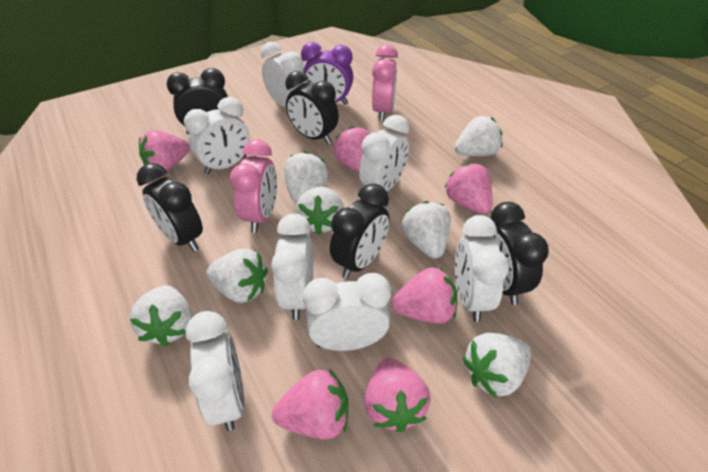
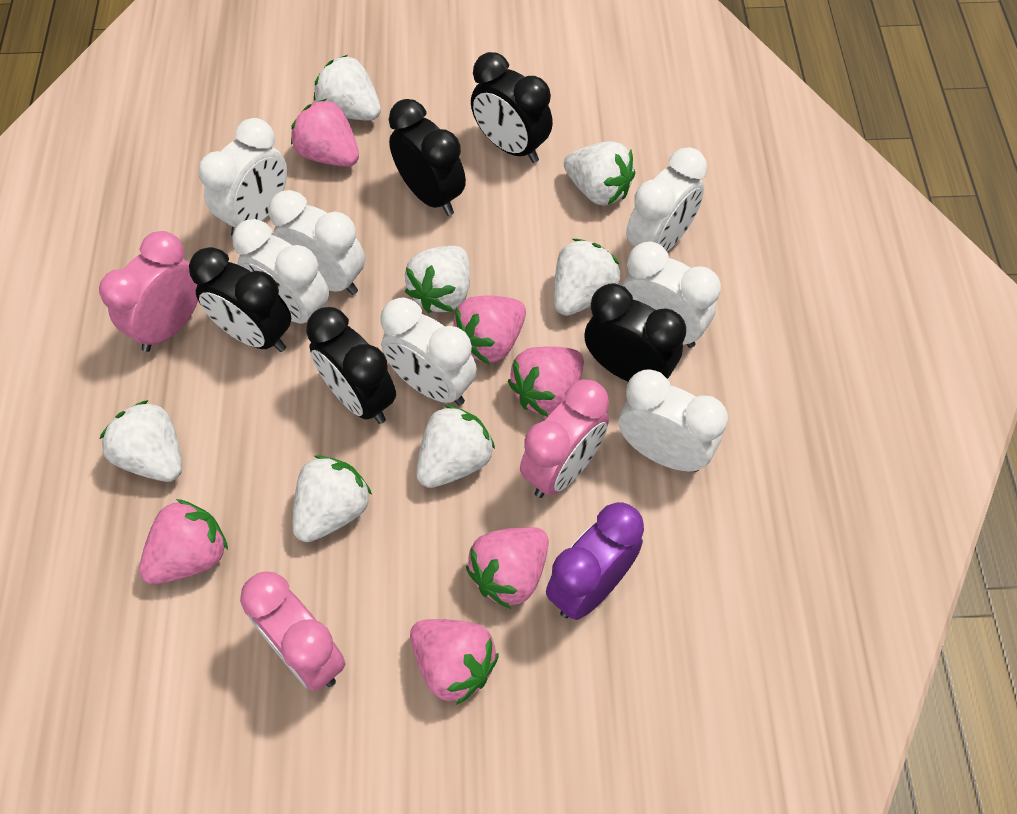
pink clock: [230,139,277,233] [372,44,398,121] = 2 -> [99,231,198,352] [240,572,346,691] [520,379,609,498] = 3

